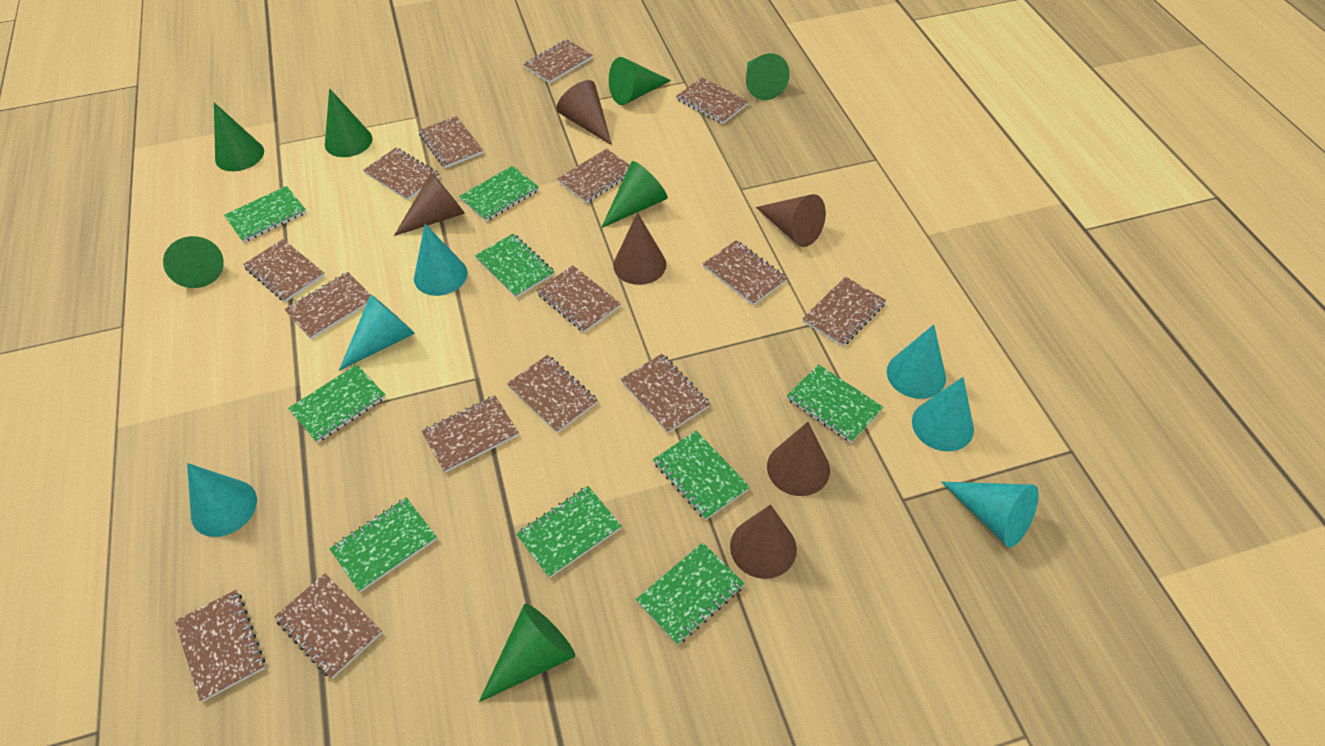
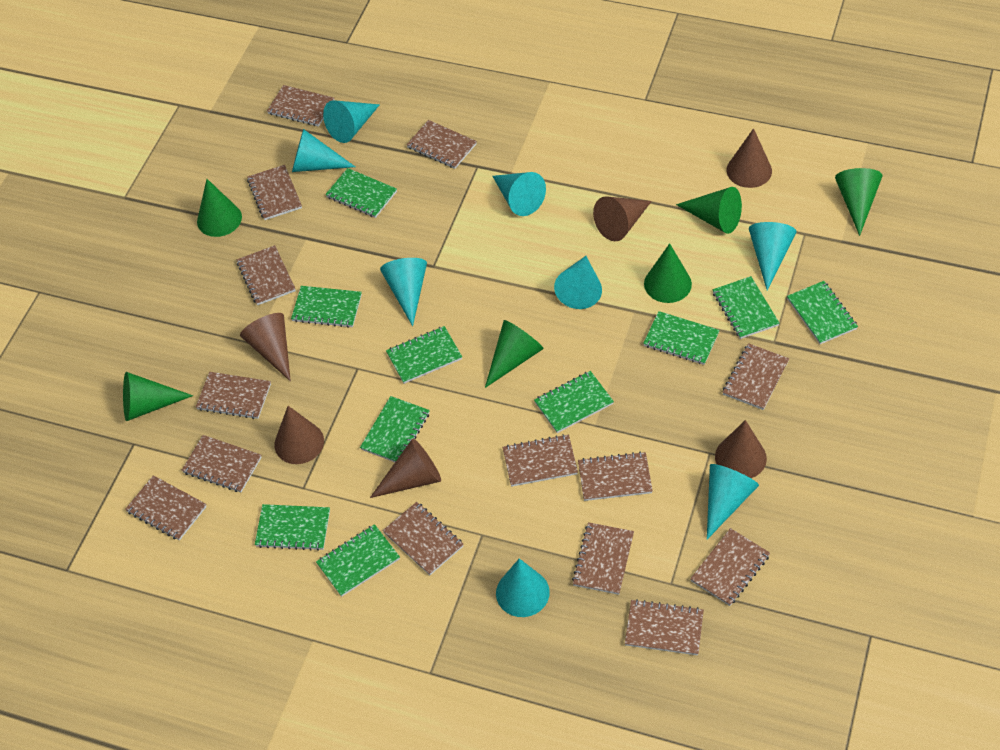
brown notebook: [175,590,265,702] [243,239,325,302] [274,573,382,679] [284,272,371,339] [363,148,440,200] [418,116,483,168] [422,395,519,473] [507,355,598,433] [524,39,593,84] [536,265,621,333] [558,148,630,203] [621,354,710,433] [676,77,749,124] [703,240,787,306] [802,276,886,346] = 15 -> [125,475,207,541] [182,435,262,492] [196,372,271,419] [237,245,296,305] [247,165,302,220] [267,85,334,127] [382,502,464,575] [406,120,477,169] [503,434,578,487] [572,522,634,595] [578,452,653,501] [625,599,704,655] [690,528,770,606] [722,343,789,410] = 14
green cone: [163,236,224,288] [214,102,264,171] [325,88,373,157] [479,604,575,702] [601,161,668,228] [609,57,671,105] [746,53,790,100] = 7 -> [123,372,193,421] [197,179,242,237] [485,320,544,388] [644,243,692,303] [676,187,742,234] [835,168,883,236] = 6
green notebook: [224,186,307,243] [288,364,386,443] [329,498,437,592] [459,166,539,222] [475,233,554,298] [516,486,621,578] [636,542,745,645] [653,431,750,520] [787,364,883,443] = 9 -> [255,504,330,551] [291,286,362,328] [316,524,400,597] [325,168,397,218] [360,396,430,462] [386,326,462,384] [534,371,614,433] [643,311,720,365] [713,276,780,339] [787,281,858,344] = 10
turquoise cone: [187,463,257,537] [339,295,415,371] [414,224,468,296] [887,325,946,399] [912,377,974,451] [941,482,1039,547] = 6 -> [292,129,355,172] [323,100,380,143] [380,258,427,326] [492,172,546,216] [496,558,550,617] [554,256,602,309] [707,464,759,539] [749,222,797,291] = 8

